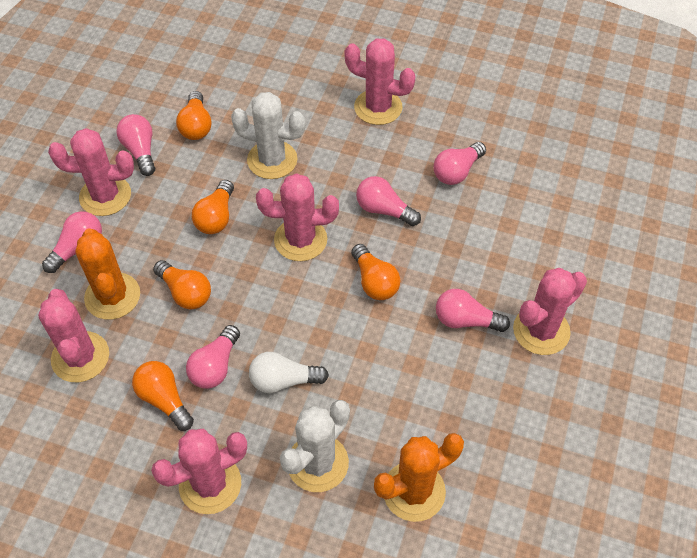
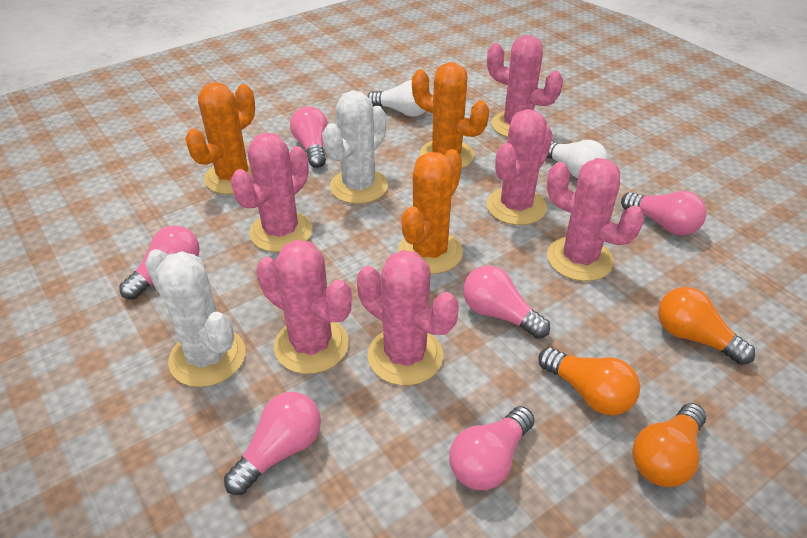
orange cactus: [75,228,140,320] [374,433,464,522] = 2 -> [185,82,255,194] [398,149,463,274] [412,62,489,169] = 3
orange light bulb: [132,361,194,431] [153,260,211,309] [176,91,212,140] [192,180,234,234] [351,244,400,300] = 5 -> [538,347,640,415] [633,403,706,487] [658,287,755,365] = 3
white light bulb: [249,352,329,393] = 1 -> [367,80,430,117] [547,140,608,179] = 2

